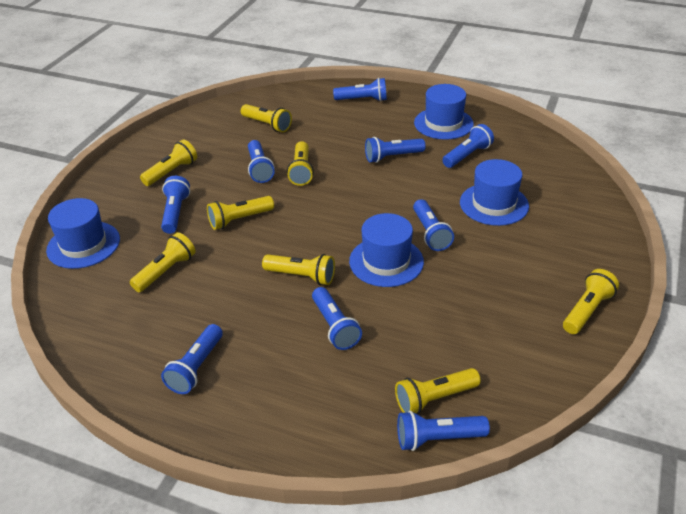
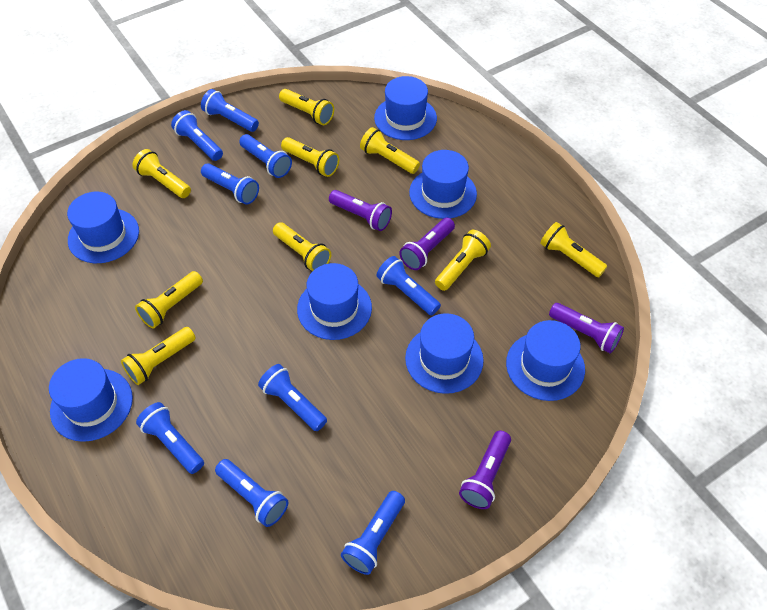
blue hat: [46,198,120,269] [349,213,424,287] [414,84,474,140] [460,159,529,226] = 4 -> [49,358,133,442] [67,192,139,263] [297,263,372,340] [374,76,437,140] [405,313,484,394] [409,150,477,219] [506,320,585,401] = 7
purple flashlight: none = 0 -> [329,190,392,231] [399,218,455,270] [459,431,511,509] [549,303,624,354] = 4
yellow flashlight: [130,232,196,292] [140,139,197,186] [207,196,274,230] [241,104,292,132] [262,254,335,285] [287,141,314,186] [395,368,481,415] [563,269,619,334] = 8 -> [121,327,196,385] [133,149,191,198] [135,271,203,328] [273,222,331,271] [279,89,334,125] [281,137,339,177] [360,127,420,174] [435,230,491,291] [540,222,607,277] = 9

